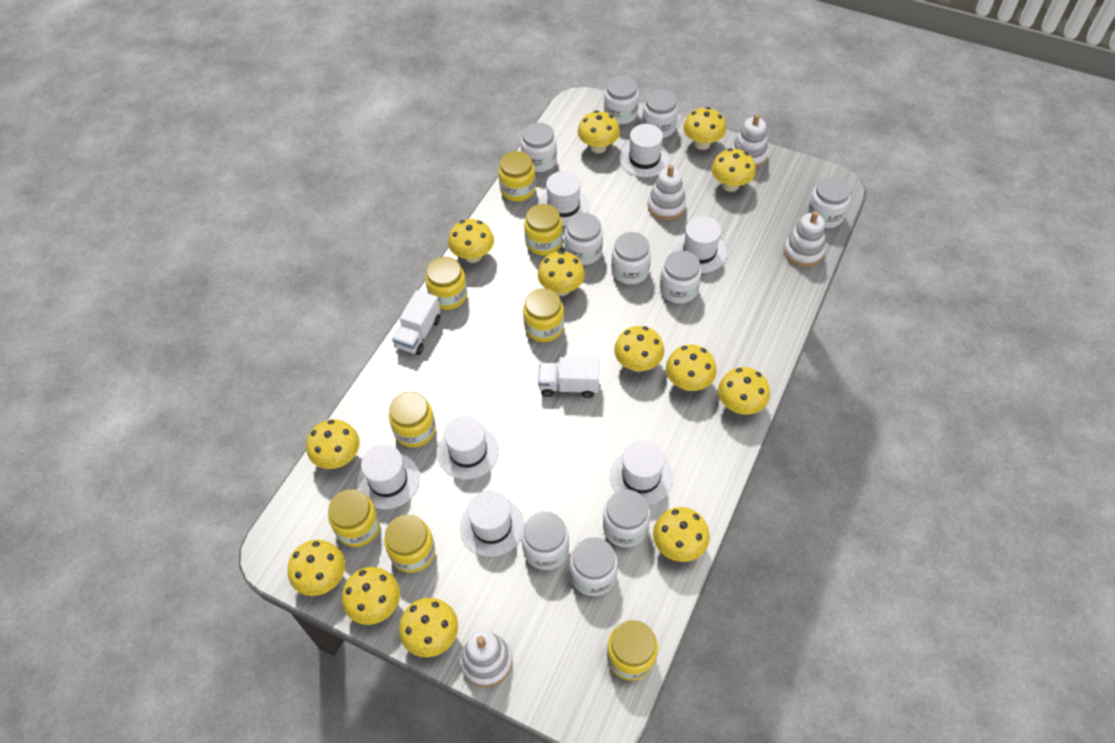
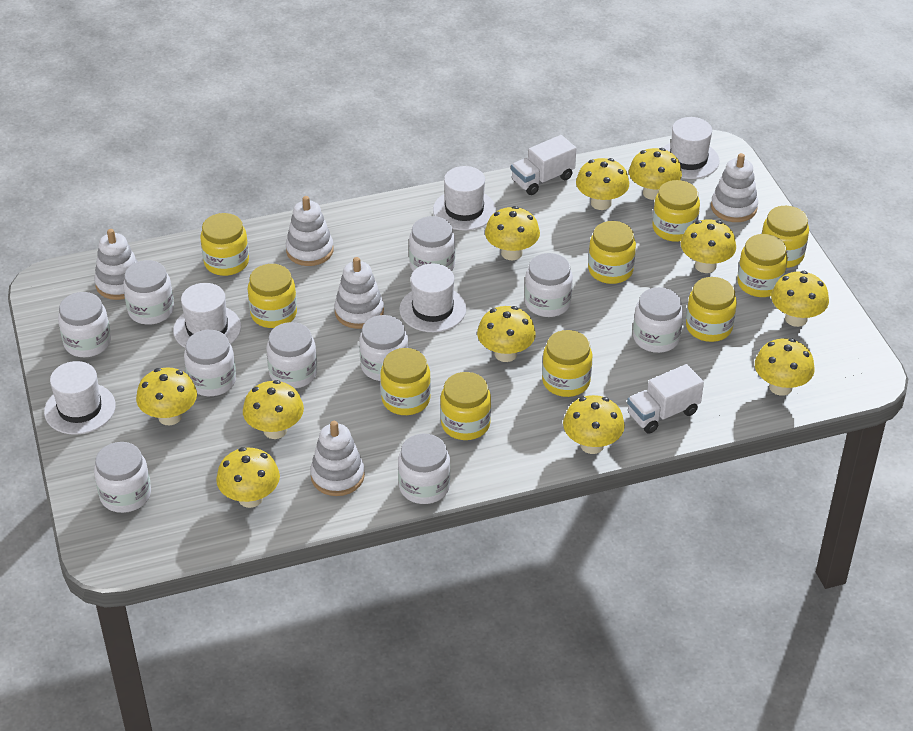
white hat: [357,445,420,509] [437,416,499,479] [460,490,524,557] [538,171,590,226] [610,441,673,505] [619,124,670,177] [673,216,727,273] = 7 -> [44,361,116,435] [173,283,241,348] [399,264,466,332] [433,166,496,231] [663,117,719,179] = 5
white stacking toy: [460,630,512,687] [647,165,686,220] [731,114,768,169] [784,211,825,267] = 4 -> [94,229,138,300] [286,196,334,266] [310,421,365,496] [334,257,384,329] [711,153,758,222] = 5
yellow jar: [328,489,380,547] [384,515,435,573] [389,392,436,448] [425,257,467,310] [498,151,536,201] [523,288,564,342] [524,204,563,255] [607,620,658,681] = 8 -> [200,213,249,276] [248,264,297,328] [380,348,431,415] [440,372,491,440] [542,330,592,397] [588,221,636,284] [652,180,700,242] [686,277,737,342] [737,234,788,297] [762,206,809,268] = 10
yellow mushroom: [287,540,345,596] [306,419,360,469] [342,567,400,625] [399,598,458,657] [448,219,494,263] [538,251,585,296] [578,111,620,153] [614,326,664,372] [653,507,710,562] [666,345,717,391] [683,107,726,150] [711,148,756,192] [718,367,770,415] = 13 -> [136,367,197,426] [216,447,280,508] [243,380,304,439] [477,306,536,362] [485,206,540,260] [563,395,625,454] [576,158,629,210] [629,148,682,200] [681,219,736,273] [755,338,815,396] [771,271,829,327] = 11

